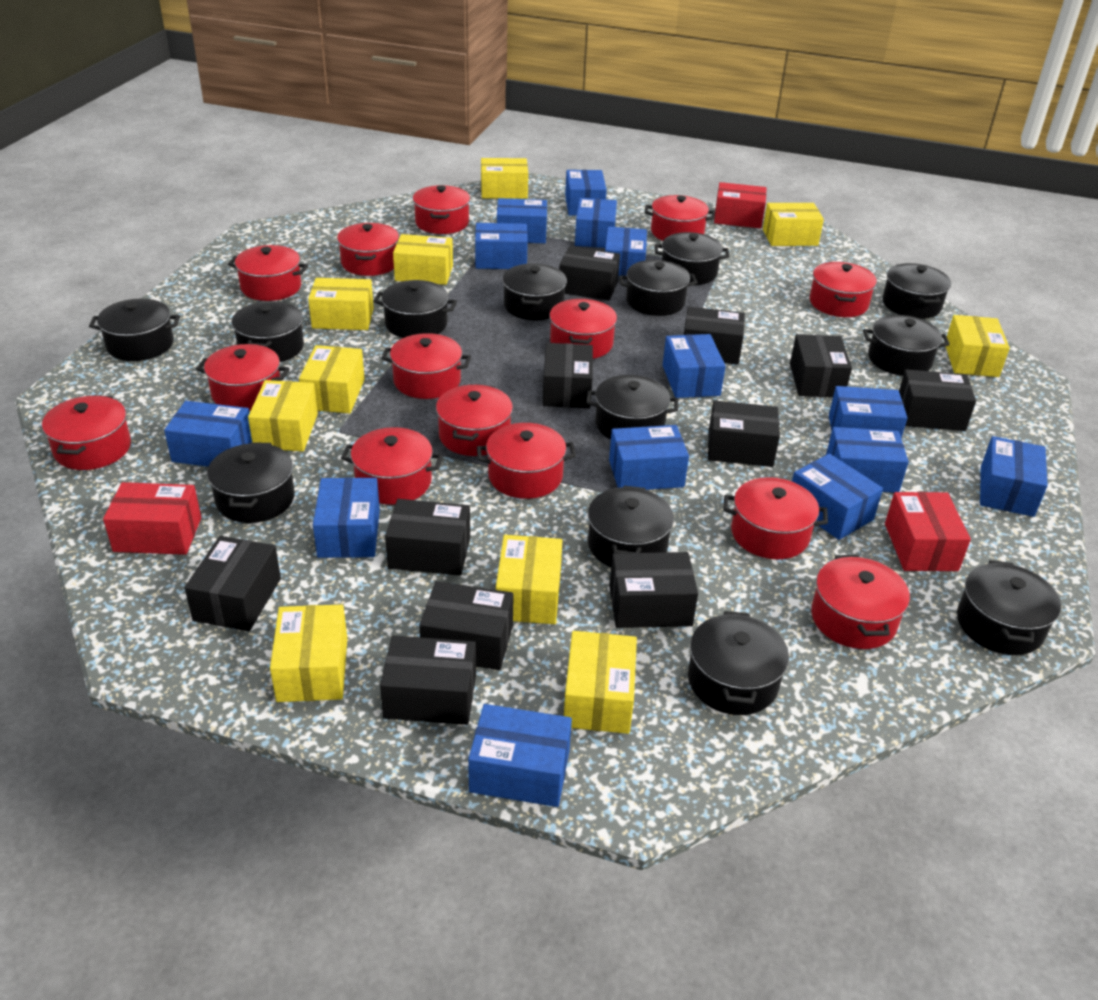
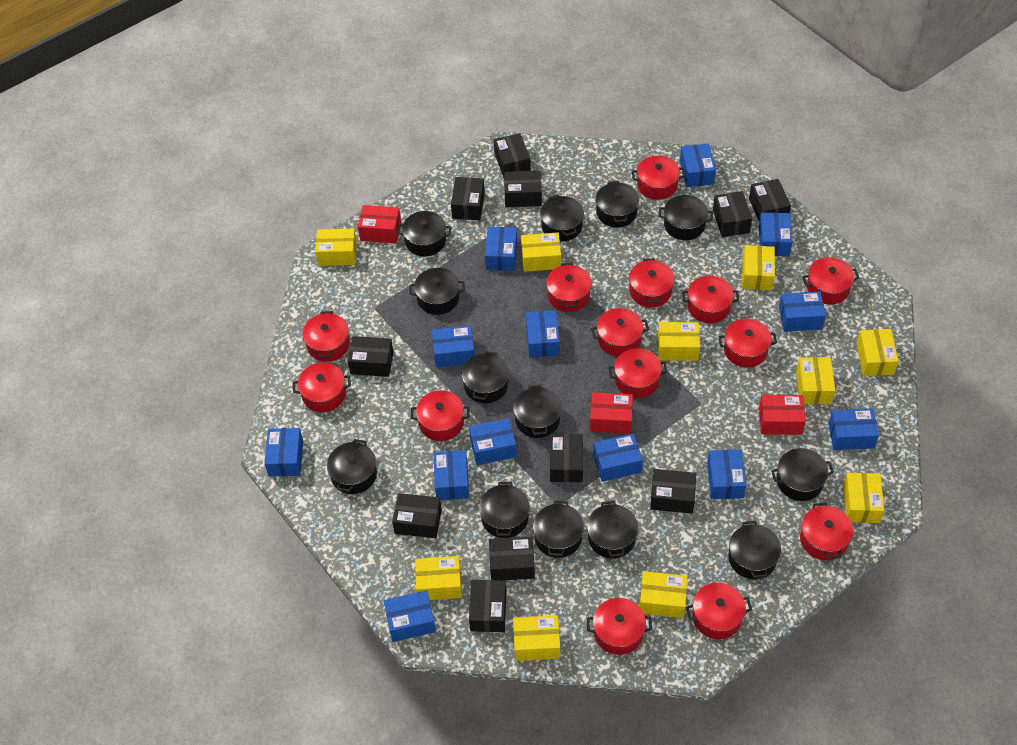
blue box: [164,401,252,467] [313,477,380,558] [468,704,572,807] [475,223,528,269] [497,198,547,243] [565,170,607,216] [575,198,617,248] [605,227,647,279] [609,425,689,490] [663,334,726,398] [792,453,883,540] [826,427,909,493] [829,386,907,438] [980,436,1048,517] = 14 -> [264,428,303,476] [384,590,436,642] [432,326,475,368] [434,450,469,500] [469,418,517,465] [485,227,517,271] [526,310,560,358] [593,433,643,482] [680,143,716,187] [707,449,746,499] [759,213,793,256] [779,291,826,332] [828,408,879,450] = 13

